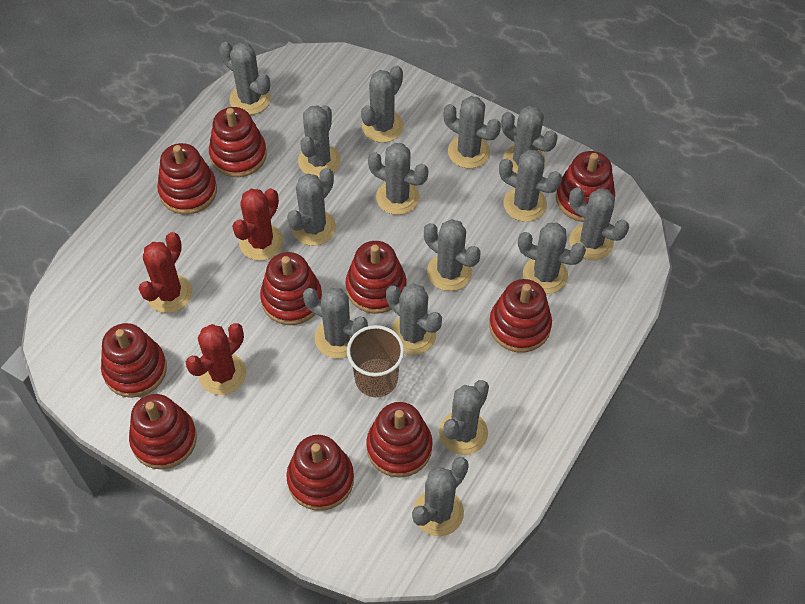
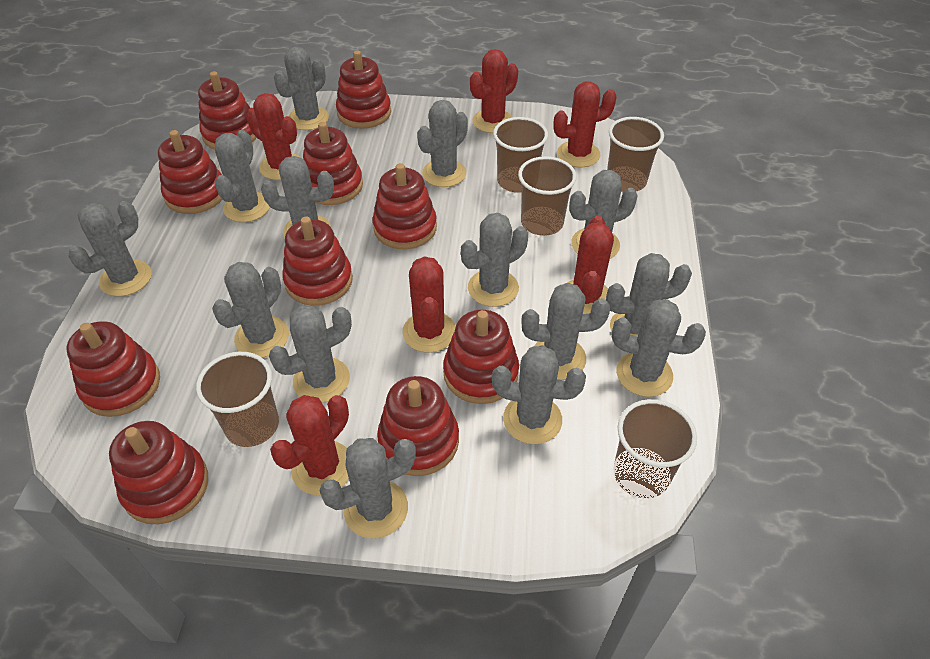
brown cup: [347,325,404,397] = 1 -> [196,352,279,447] [493,117,548,193] [518,156,576,236] [607,117,664,192] [614,399,697,498] = 5
grey cactus: [219,42,271,115] [287,168,336,246] [298,105,341,178] [303,288,368,359] [361,66,404,143] [368,143,428,215] [386,283,442,355] [412,457,469,536] [424,219,481,291] [439,380,489,455] [443,96,501,169] [499,150,562,222] [501,106,557,173] [518,223,586,294] [569,187,629,260] = 15 -> [69,201,151,296] [212,262,289,358] [215,130,270,222] [261,156,334,238] [269,305,352,403] [274,47,329,130] [320,438,416,539] [417,100,468,187] [461,213,528,307] [492,345,586,444] [521,283,610,380] [569,170,638,259] [606,253,692,336] [612,299,706,397] = 14
red cactus: [139,232,192,313] [186,323,246,395] [232,188,284,261] = 3 -> [246,93,301,180] [270,395,349,495] [402,256,456,353] [470,49,518,133] [553,81,617,167] [568,216,614,314] = 6

